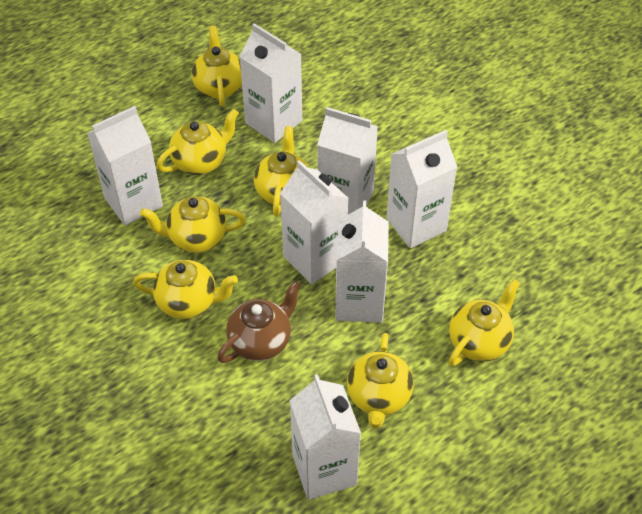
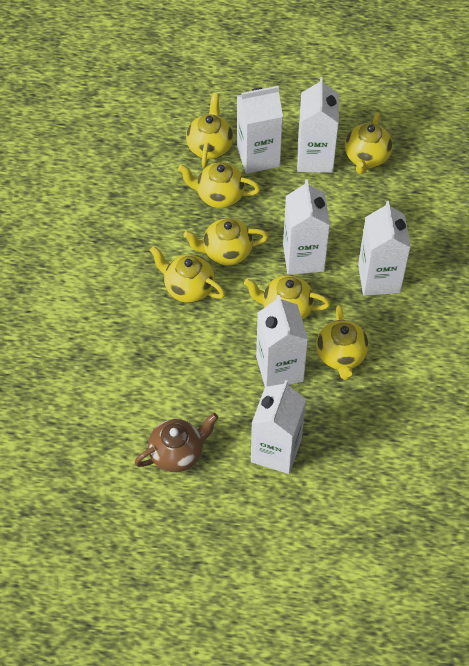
white carton: [87,106,163,225] [239,23,302,143] [280,160,348,284] [289,374,361,500] [317,107,378,214] [335,201,389,323] [386,130,457,248] = 7 -> [237,86,283,174] [251,380,306,474] [256,295,308,387] [283,179,330,275] [297,77,339,173] [358,201,411,296] = 6

